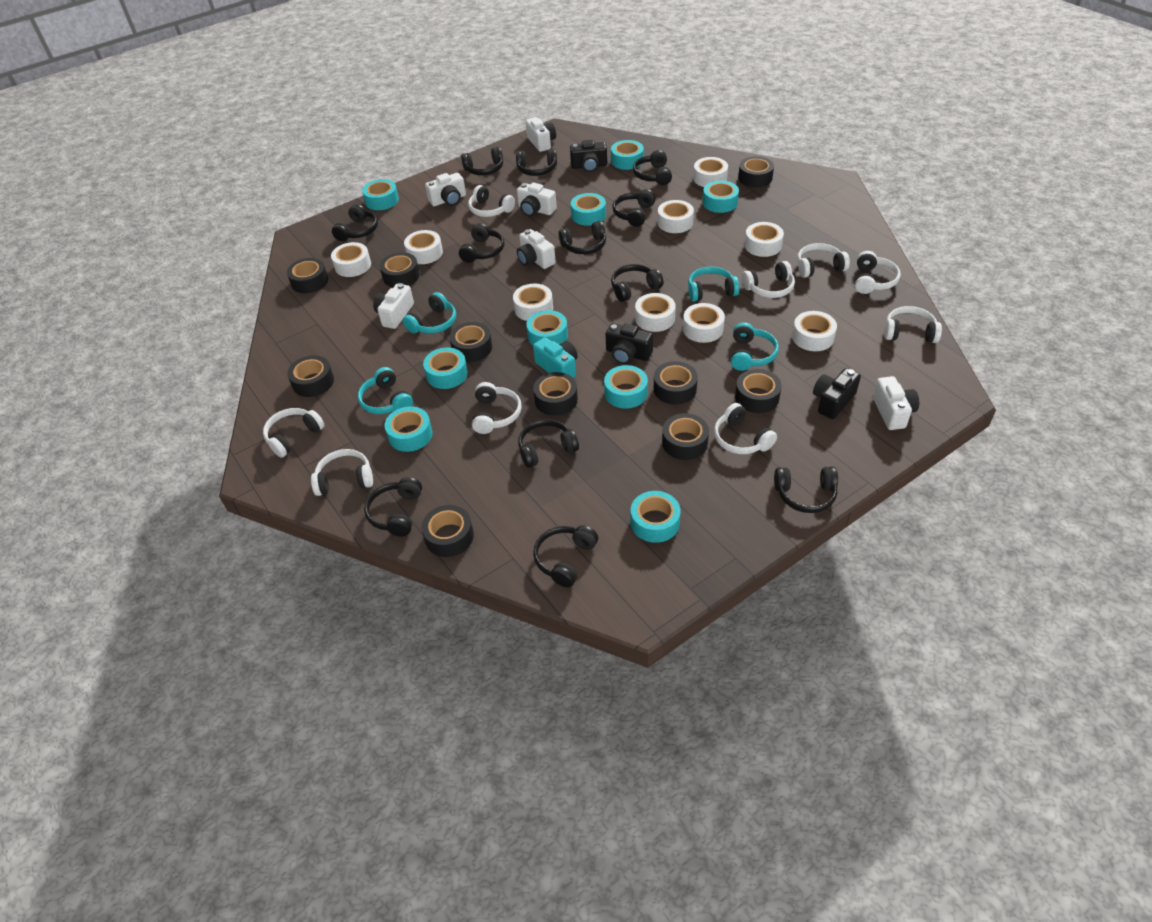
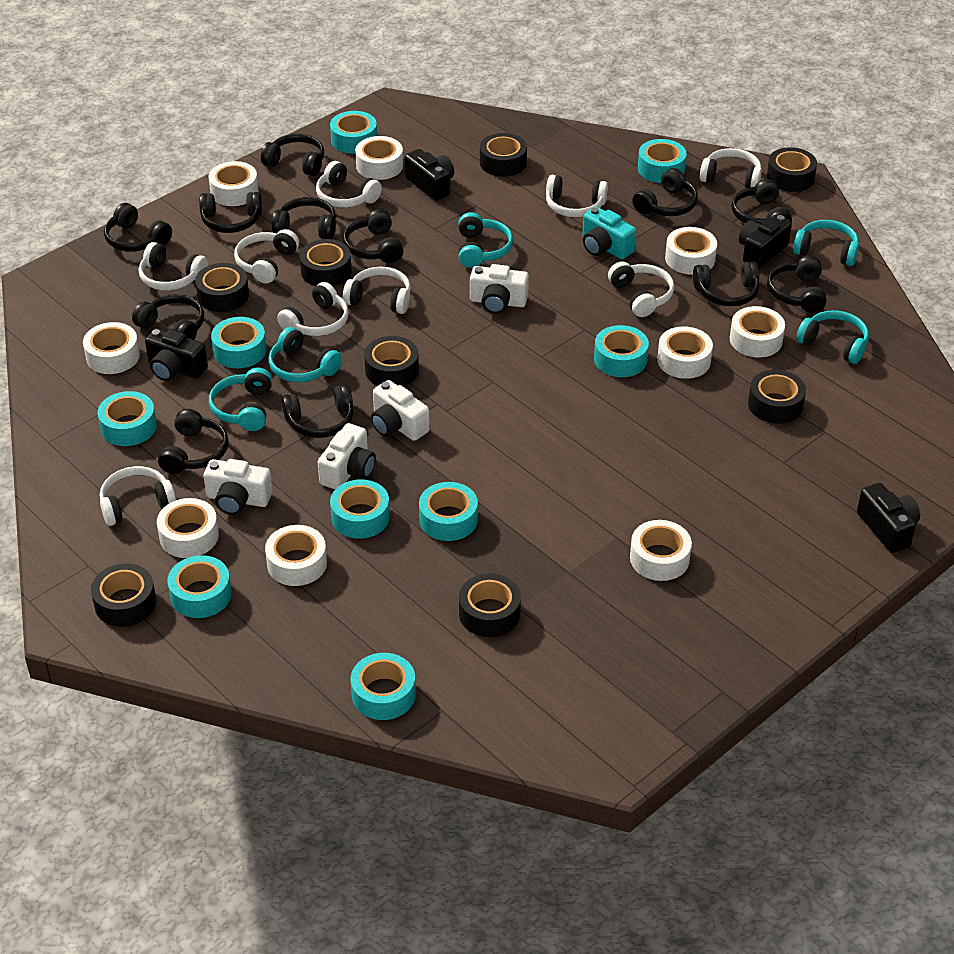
black camera: [570,140,607,172] [606,323,653,364] [813,368,861,419] = 3 -> [145,328,208,381] [405,149,454,201] [739,214,792,269] [857,483,920,553] = 4
black tape: [287,258,328,293] [287,356,334,397] [380,252,420,287] [421,505,474,557] [449,322,492,362] [533,372,578,416] [654,361,698,405] [662,413,709,460] [735,369,782,413] [738,156,774,187] = 10 -> [91,563,156,627] [195,263,249,312] [300,239,352,287] [364,336,419,386] [459,574,521,637] [480,133,527,177] [748,370,806,424] [767,147,817,192] = 8
turquoise headphones: [358,367,413,414] [402,292,456,334] [688,266,740,302] [731,322,779,371] = 4 -> [209,368,272,431] [268,327,342,382] [458,212,513,268] [793,220,859,266] [797,310,869,364] = 5
white camera: [373,283,414,329] [425,173,466,206] [517,183,557,217] [517,229,556,269] [525,117,556,152] [873,376,919,430] = 6 -> [204,459,273,515] [318,423,376,489] [371,380,430,441] [470,264,529,314] = 4

